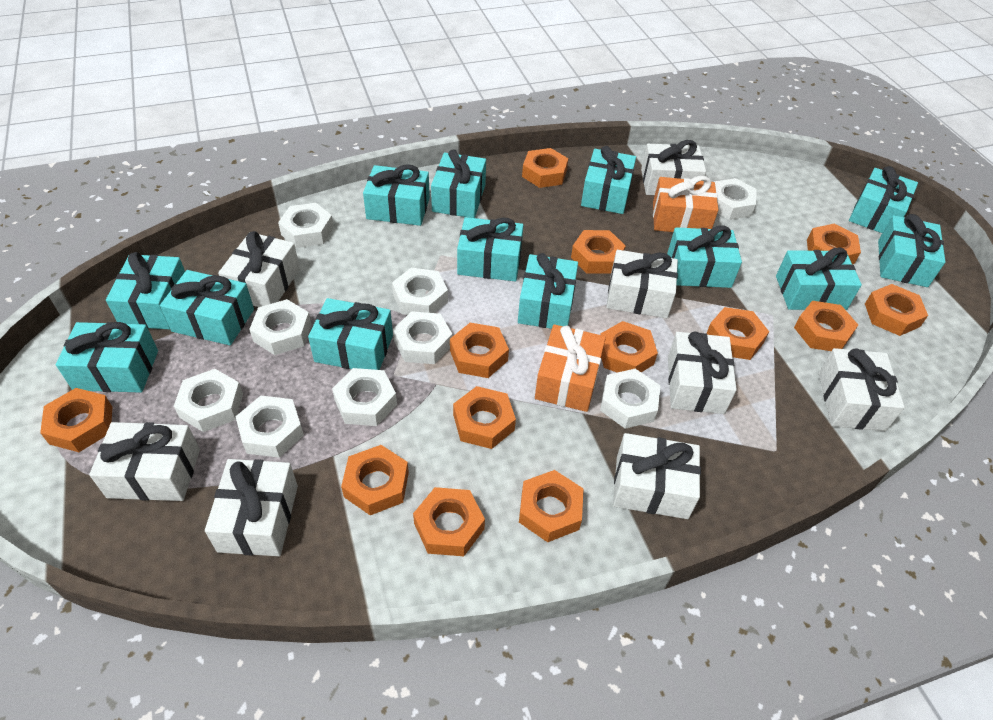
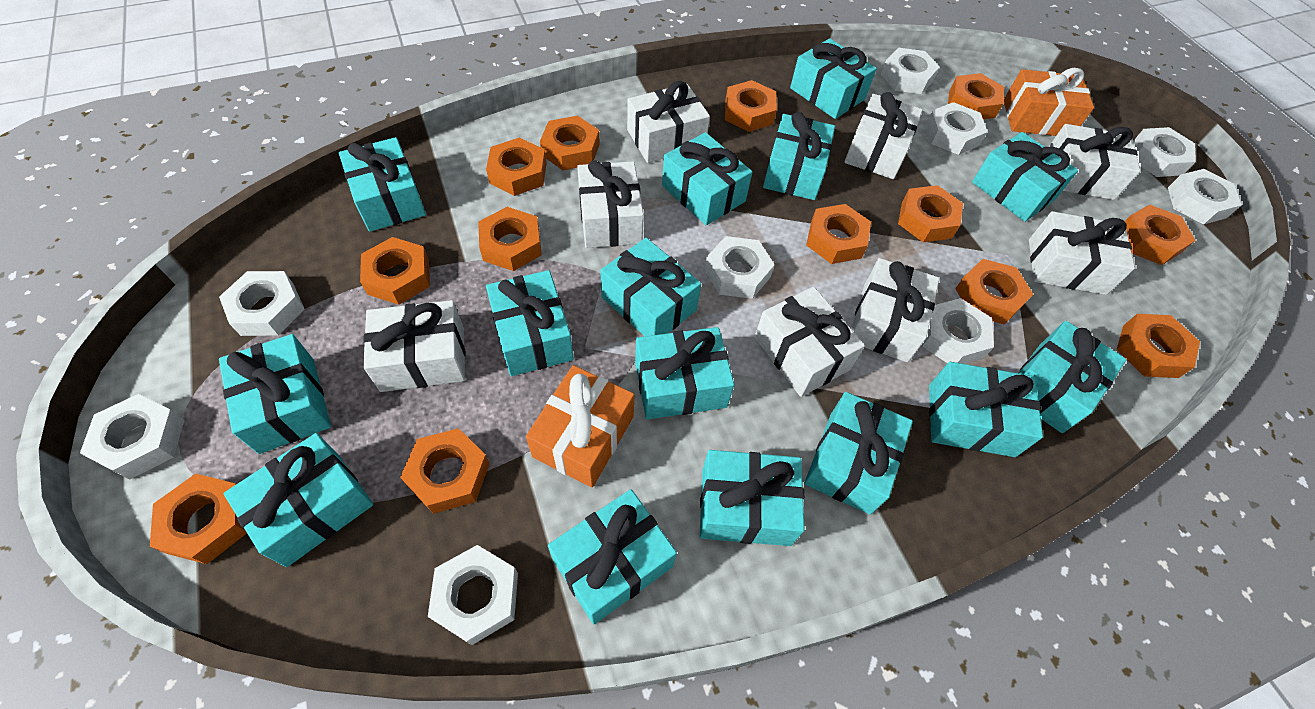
turquoise gift: [56,322,158,393] [106,252,185,329] [160,270,254,345] [308,298,393,370] [363,164,430,226] [431,149,486,218] [457,217,524,281] [518,253,578,329] [581,146,636,214] [667,226,742,288] [776,248,862,310] [849,166,918,233] [878,214,946,287] = 13 -> [219,334,331,454] [224,433,373,567] [339,137,426,232] [486,270,574,376] [548,489,677,624] [600,238,701,336] [635,327,734,419] [662,132,752,225] [700,450,805,546] [763,112,835,200] [790,38,877,119] [804,392,913,515] [929,362,1043,457] [972,132,1078,222] [1019,321,1127,433] = 15

